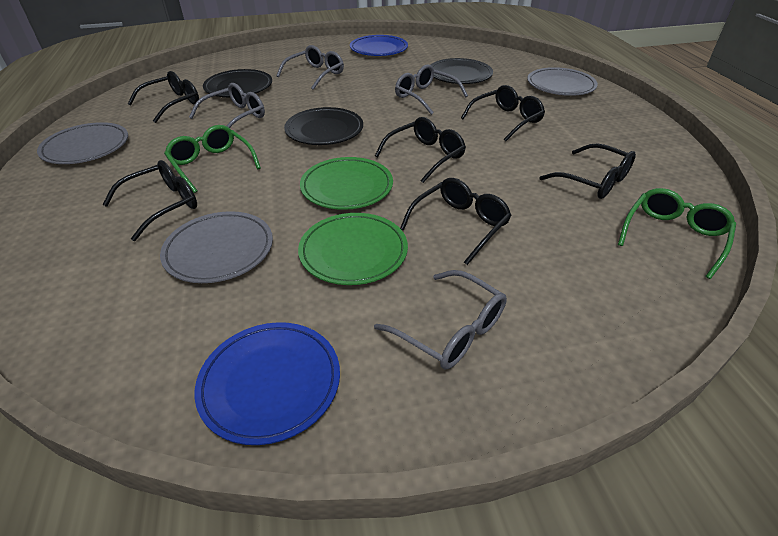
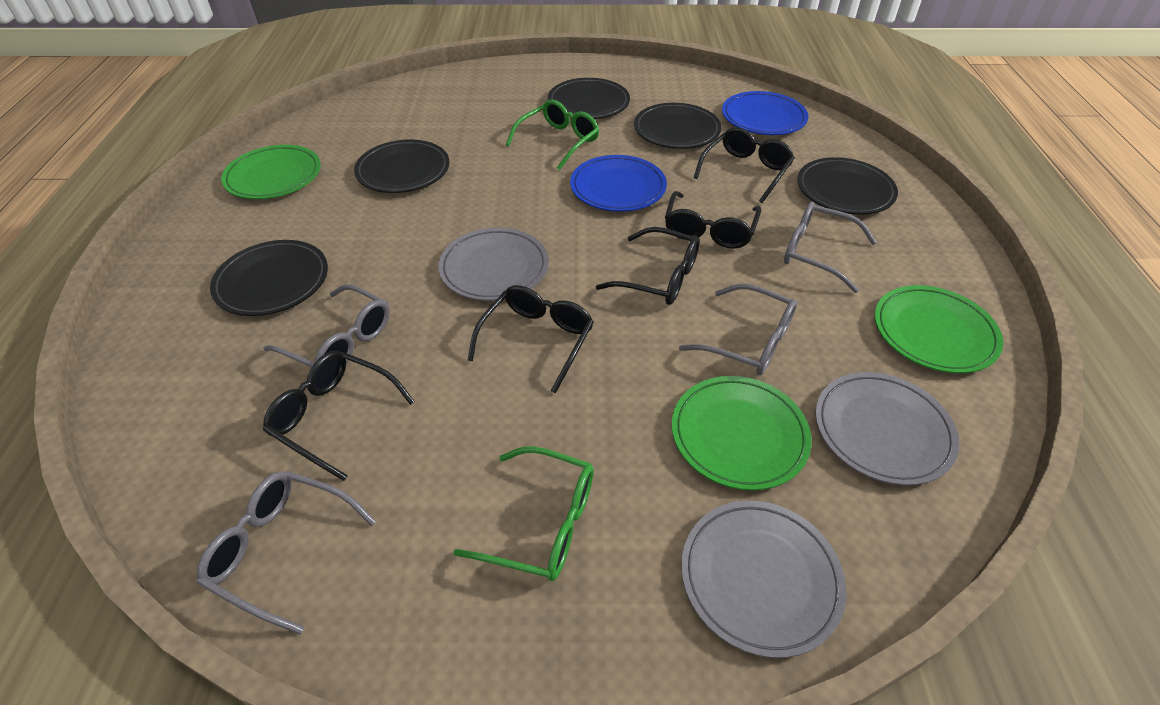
black glasses: [103,160,197,241] [128,71,199,123] [375,117,466,183] [400,178,512,265] [461,85,545,141] [540,143,636,199] = 6 -> [263,351,415,481] [467,285,594,393] [596,227,700,305] [665,191,761,249] [693,127,795,203] = 5
black plate: [203,69,272,97] [284,107,363,145] [431,58,493,84] = 3 -> [210,240,328,316] [354,140,450,193] [548,78,630,119] [634,103,721,149] [797,157,898,215] = 5
green plate: [298,213,408,285] [300,157,393,210] = 2 -> [221,145,321,199] [672,376,812,491] [875,285,1003,373] = 3

